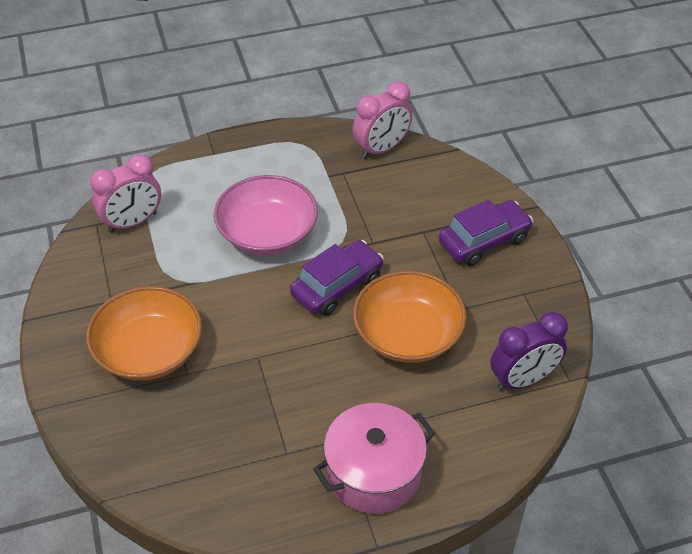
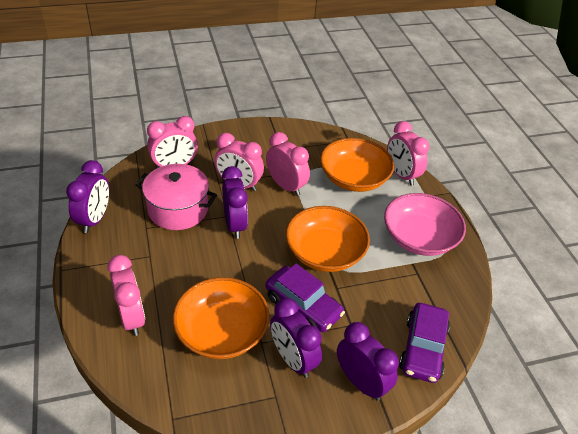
orange bowl: [86,286,202,381] [353,271,467,363] = 2 -> [173,277,269,359] [286,206,370,272] [320,138,394,192] = 3
pink clock: [90,155,161,233] [353,82,412,159] = 2 -> [107,255,145,336] [147,116,198,169] [214,133,264,191] [266,132,310,196] [387,121,429,186] = 5
purple clock: [490,312,568,391] = 1 -> [66,160,109,233] [222,166,248,239] [270,298,322,378] [337,322,399,401] = 4

